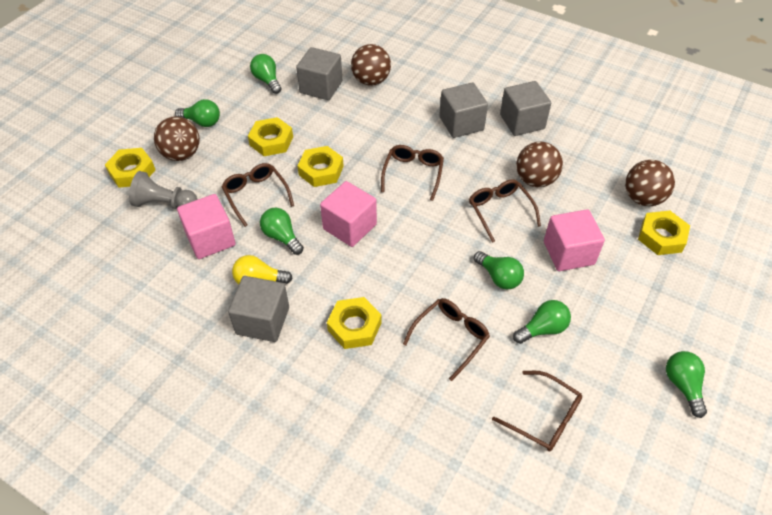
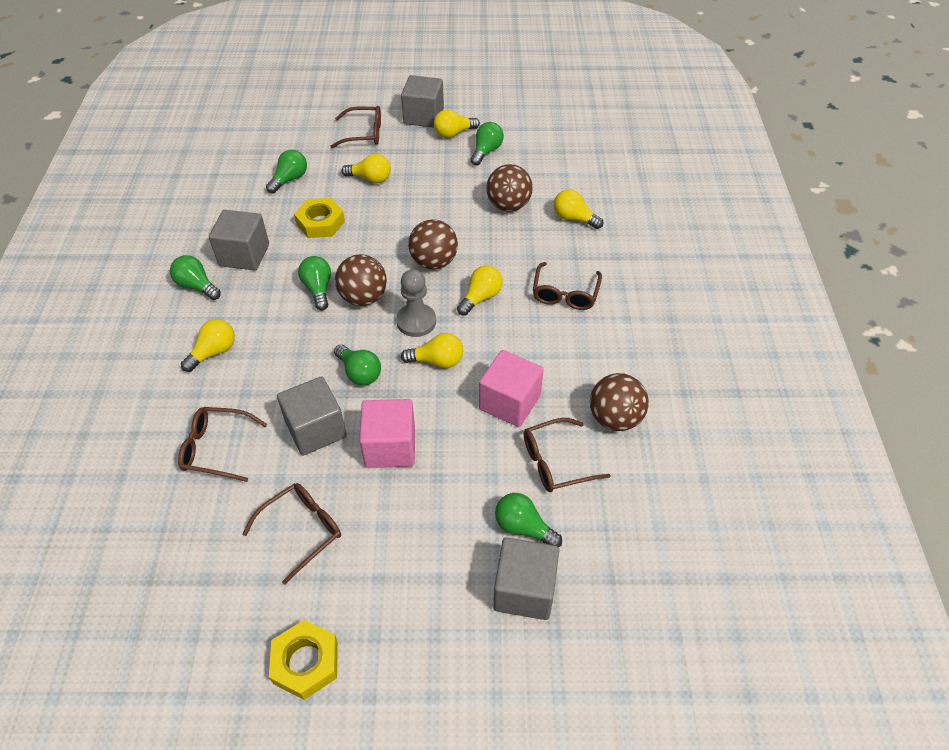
pink cube: [177,194,236,259] [320,181,377,247] [544,209,605,271] = 3 -> [359,399,415,468] [479,350,544,427] = 2
yellow light bulb: [232,255,293,284] = 1 -> [181,319,235,372] [341,154,391,183] [401,333,463,368] [434,110,480,138] [457,265,503,316] [554,189,603,229] = 6
yellow nut: [105,148,155,188] [248,117,293,156] [297,146,344,187] [327,297,382,349] [638,211,690,255] = 5 -> [269,620,338,700] [294,198,345,238] = 2

